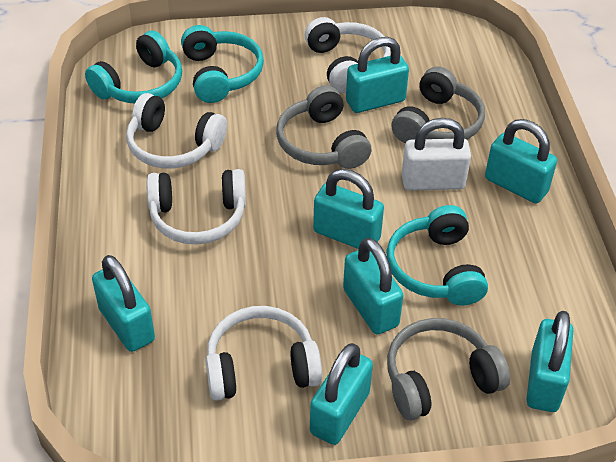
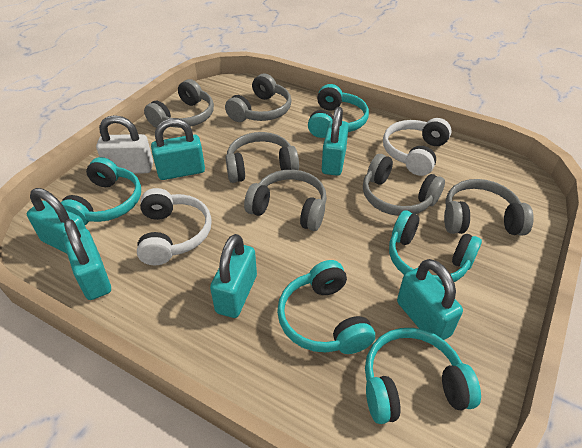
grey headphones: [276,85,371,169] [387,318,510,420] [392,67,485,143] = 3 -> [144,79,214,128] [225,73,291,122] [226,132,299,183] [244,170,327,231] [363,154,445,216] [444,179,534,236] = 6
turquoise headphones: [85,31,182,103] [181,25,264,103] [386,205,488,306] = 3 -> [61,157,141,225] [277,260,375,354] [308,84,369,138] [365,328,481,424] [389,210,482,285] = 5
turquoise padlock: [92,255,155,352] [310,343,373,445] [313,169,384,249] [343,238,404,334] [346,37,409,113] [485,119,557,203] [526,311,573,412] = 7 -> [27,188,86,254] [63,219,111,300] [151,118,205,180] [210,234,257,318] [322,107,349,176] [397,259,463,340] = 6
white headphones: [126,93,227,169] [147,169,246,245] [206,306,322,401] [305,17,390,93] = 4 -> [137,188,212,265] [383,118,452,176] = 2

